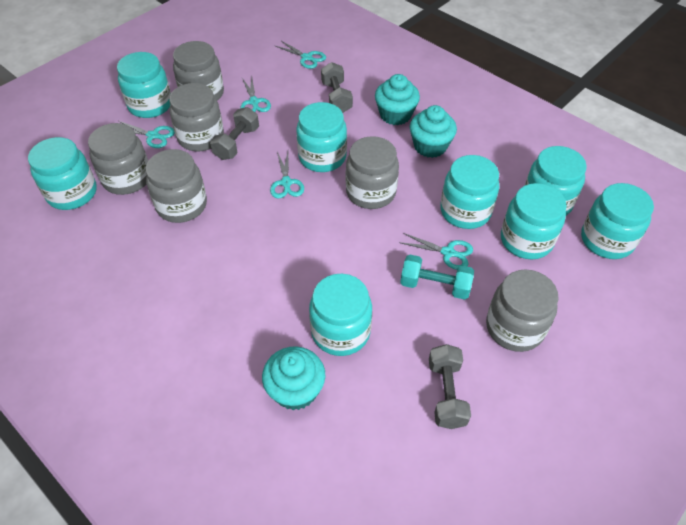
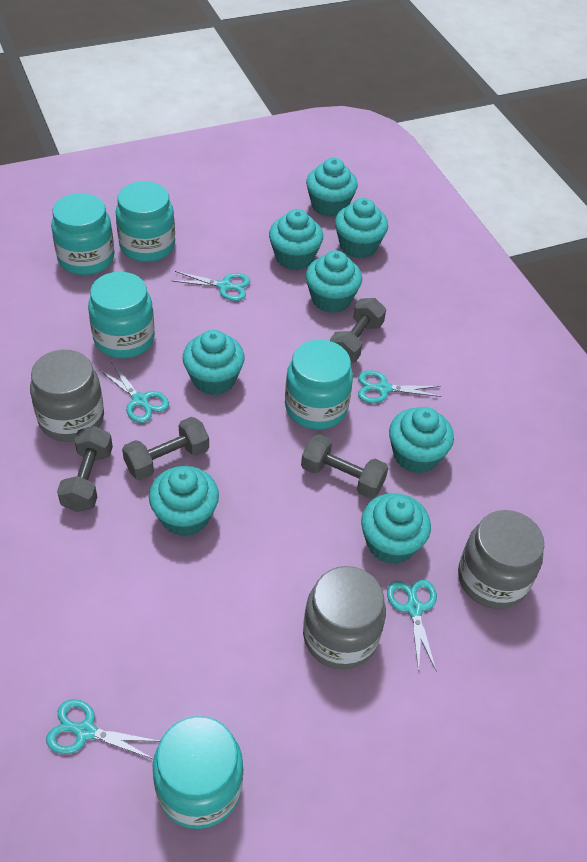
grey dumbbell: [210,107,259,160] [321,62,353,113] [429,344,471,429] = 3 -> [57,426,113,512] [122,417,209,480] [301,434,388,499] [330,298,386,363] = 4
grey jar: [88,123,148,195] [146,149,207,223] [169,83,224,151] [173,41,224,101] [346,136,399,209] [486,269,559,352] = 6 -> [30,350,104,442] [303,566,386,670] [458,510,544,609] = 3
turquoise cupcake: [262,346,326,410] [375,74,420,125] [410,105,457,158] = 3 -> [149,466,219,536] [183,330,244,395] [269,209,323,270] [306,158,358,217] [306,250,362,313] [335,198,388,258] [361,493,431,564] [389,407,454,473] = 8
turquoise dumbbell: [400,255,474,300] = 1 -> none = 0
turquoise jar: [28,137,97,210] [117,52,171,118] [296,102,347,172] [309,274,372,356] [440,155,499,229] [501,183,567,259] [525,146,587,216] [581,183,654,259] = 8 -> [51,193,115,275] [88,272,155,358] [116,181,175,262] [153,716,243,829] [285,340,353,430] = 5

